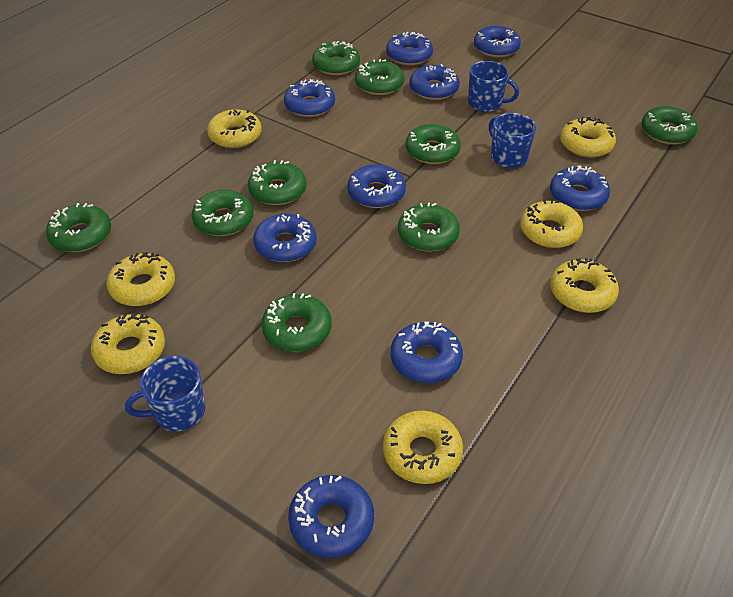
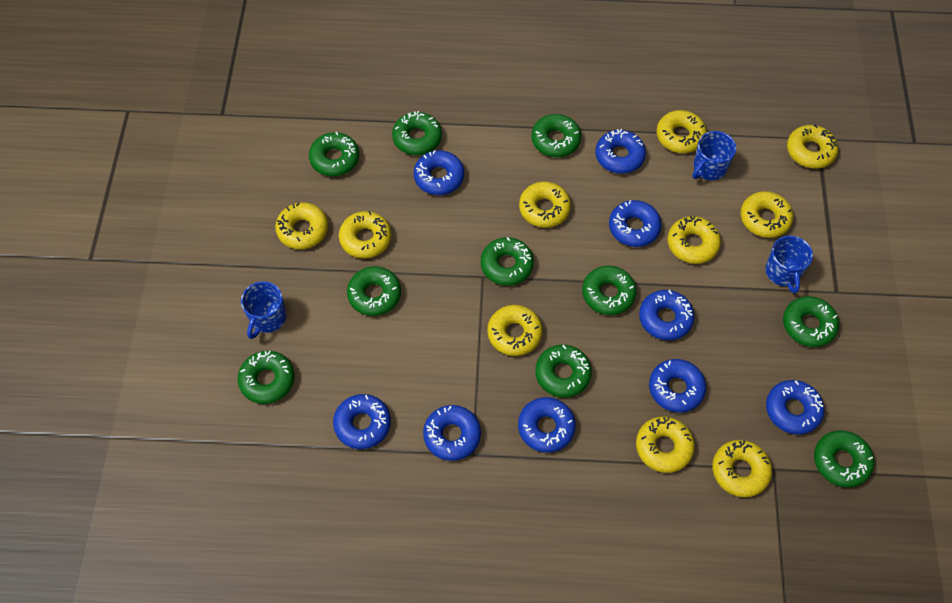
green donut: [46,203,111,252] [192,190,253,236] [248,160,306,205] [261,293,332,352] [312,41,360,75] [355,59,404,95] [398,203,460,252] [406,124,461,164] [641,106,698,144] = 9 -> [238,351,294,404] [309,132,359,176] [347,266,401,316] [392,111,442,155] [480,237,534,286] [531,114,581,157] [535,345,592,398] [582,266,636,315] [783,296,839,347] [814,430,874,488] = 10
yellow donut: [91,313,165,374] [106,252,175,306] [207,109,262,148] [383,411,463,484] [520,200,583,248] [550,258,619,313] [560,117,616,158] = 7 -> [275,202,328,249] [339,211,391,258] [487,305,542,356] [519,182,571,228] [636,417,695,473] [656,110,707,153] [667,216,721,264] [712,440,772,497] [740,191,794,238] [787,124,838,168] = 10

